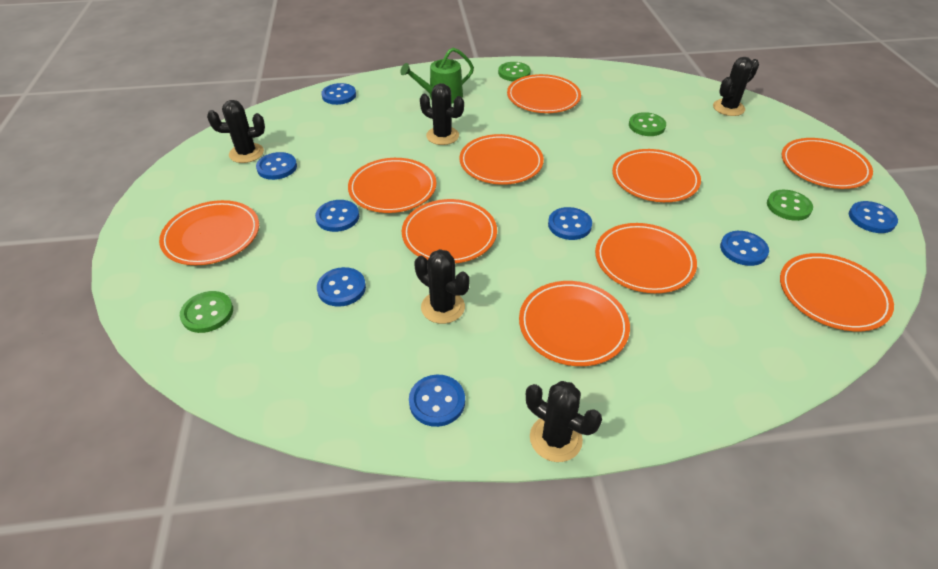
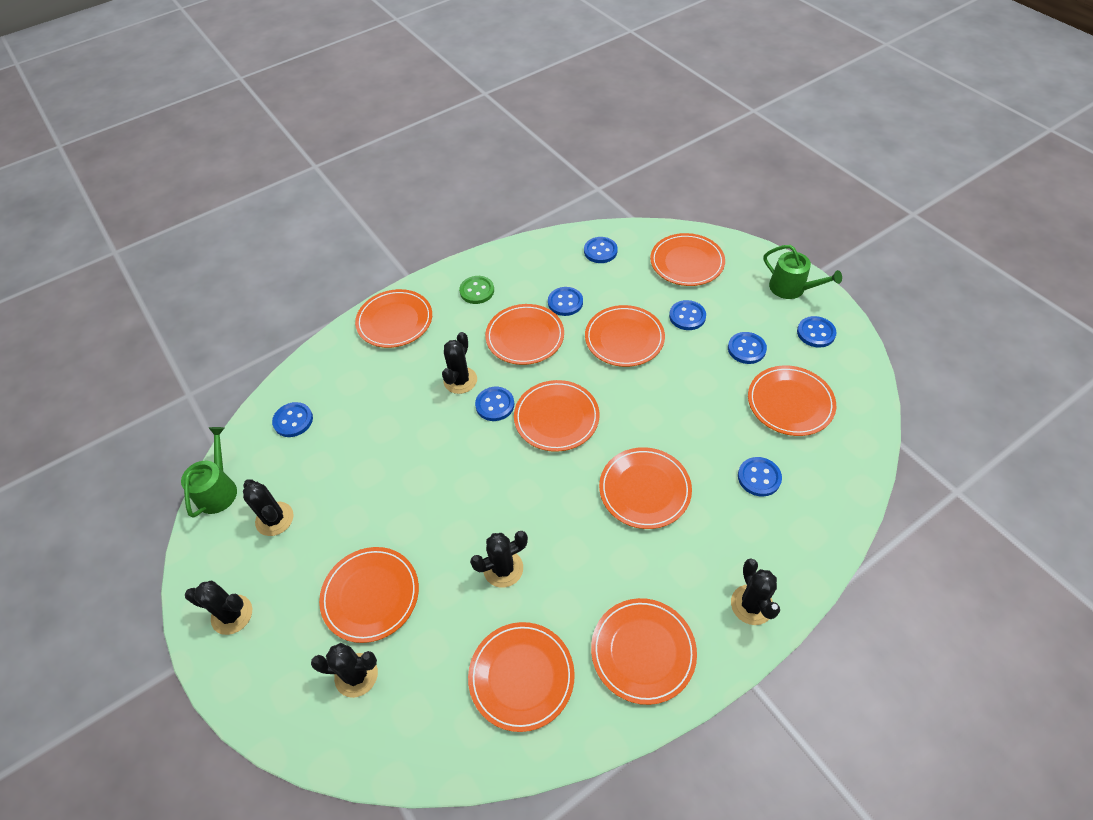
black cactus: [207,100,265,163] [414,249,470,324] [420,83,464,145] [526,381,602,462] [713,57,759,116] = 5 -> [185,581,252,635] [243,479,294,536] [311,643,378,698] [442,332,477,394] [470,531,528,588] [731,558,780,625] = 6
green button: [180,291,233,333] [498,62,531,81] [629,112,666,136] [767,190,813,221] = 4 -> [459,276,494,304] = 1
green watering can: [400,48,474,104] = 1 -> [181,427,237,518] [763,245,842,299] = 2

